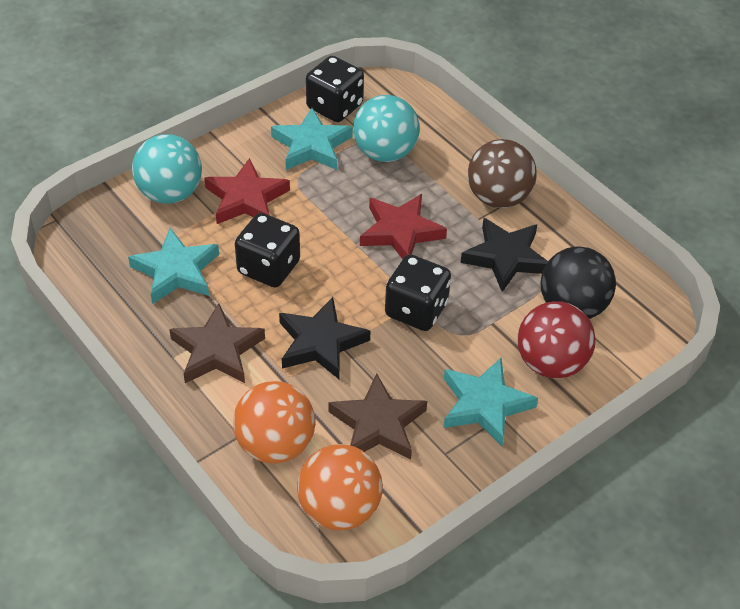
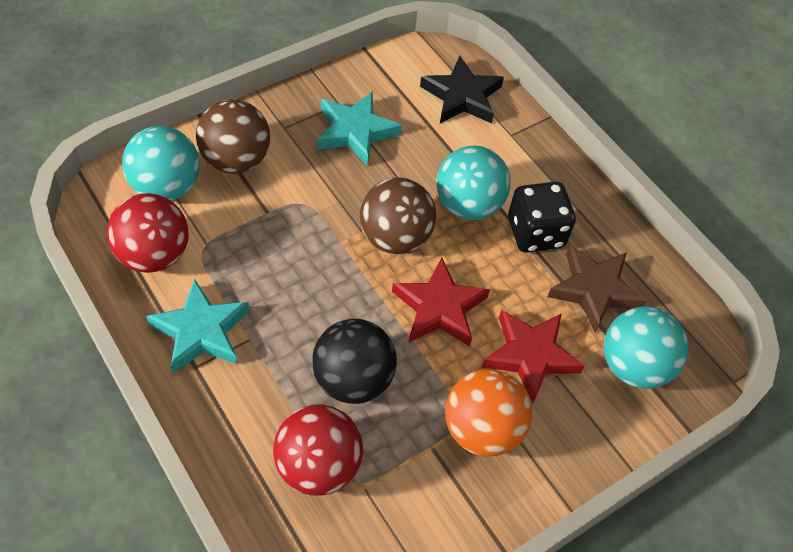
black dice: [235,213,300,287] [306,56,364,122] [385,254,451,331] = 3 -> [508,182,576,253] = 1
black star: [279,297,370,380] [461,218,548,292] = 2 -> [420,56,504,123] = 1
brown ball: [468,139,537,208] = 1 -> [196,99,270,174] [360,177,436,254] = 2
brown star: [169,303,265,383] [328,373,427,459] = 2 -> [548,245,646,333] = 1
orange ball: [233,381,315,464] [297,444,383,531] = 2 -> [445,369,532,457] = 1
red ball: [517,301,596,379] = 1 -> [107,193,189,273] [273,405,363,496] = 2
turquoise ball: [132,134,202,204] [353,95,420,162] = 2 -> [122,126,200,201] [436,145,511,220] [604,306,689,389] = 3
turquoise star: [128,228,219,304] [271,108,353,170] [443,358,538,446] = 3 -> [146,278,250,374] [317,91,402,166] = 2

